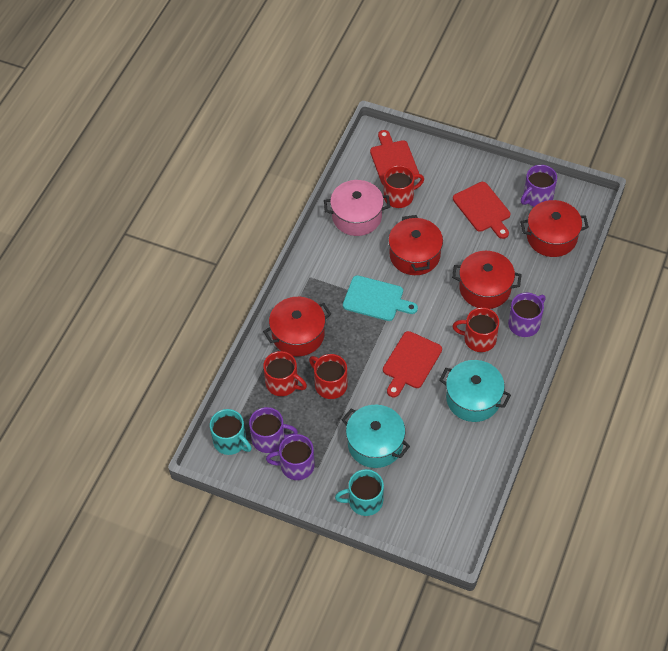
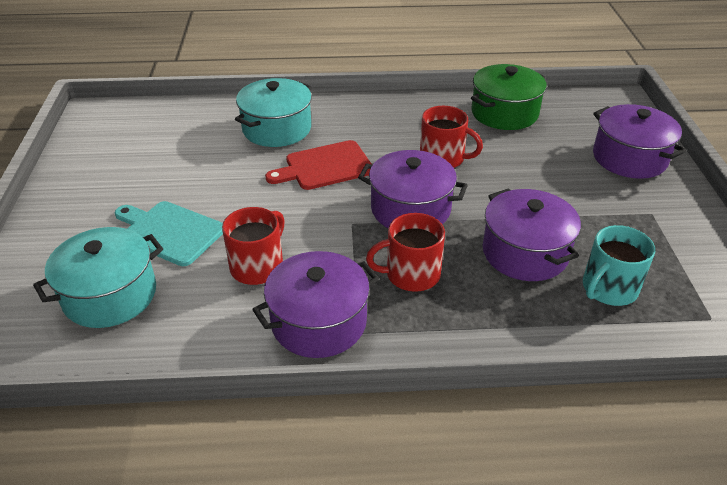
green pot: none = 0 -> [471,64,547,130] = 1
pink pot: [324,180,390,236] = 1 -> none = 0
purple mug: [249,407,298,453] [266,434,315,480] [508,293,545,337] [521,165,557,207] = 4 -> none = 0
purple pot: none = 0 -> [252,251,379,358] [358,150,468,228] [482,188,581,281] [593,104,687,179] = 4
red cutting board: [370,130,419,185] [383,331,442,398] [453,182,510,239] = 3 -> [265,140,371,190] = 1
red mug: [263,351,307,396] [309,354,348,399] [384,165,424,208] [452,307,499,352] = 4 -> [222,207,285,285] [366,213,445,292] [420,106,483,168] = 3
red pot: [263,297,331,356] [388,215,443,275] [452,251,522,309] [520,200,589,257] = 4 -> none = 0
turquoise mug: [210,409,252,455] [335,469,384,516] = 2 -> [583,225,655,306] = 1

